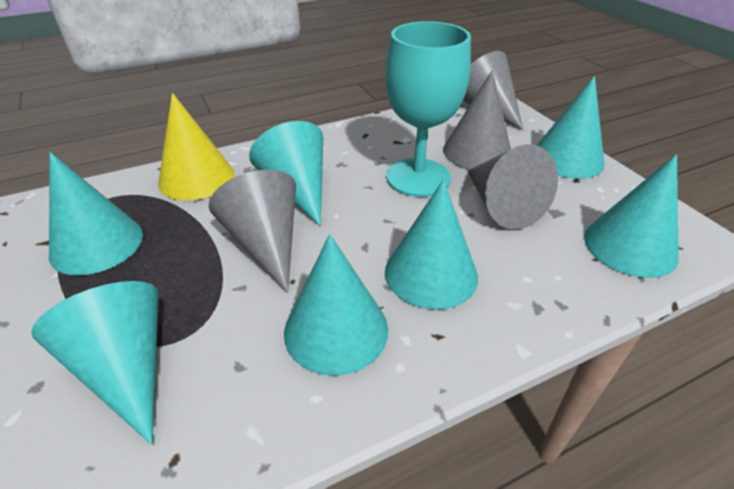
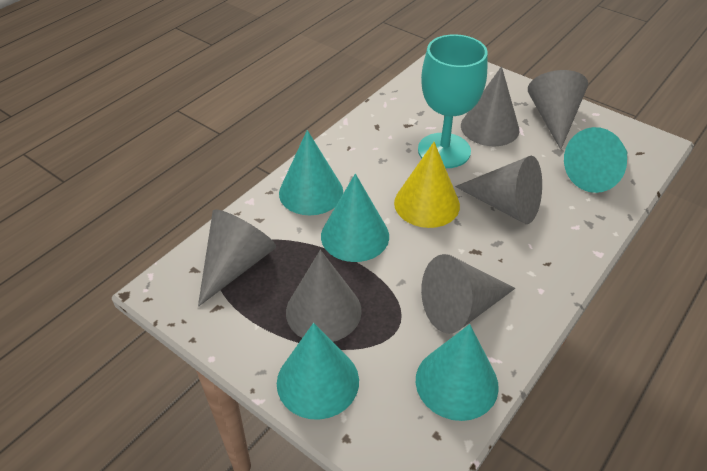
grey cone: [209,170,296,293] [443,70,511,170] [463,51,523,130] [468,144,558,229] = 4 -> [198,209,276,307] [286,250,362,342] [421,254,515,334] [455,156,542,224] [461,66,519,146] [528,70,588,150] = 6
turquoise cone: [31,281,159,445] [49,152,143,275] [249,121,323,226] [284,234,388,376] [385,180,478,310] [537,76,604,179] [584,154,679,278] = 7 -> [277,323,359,420] [279,130,343,215] [321,174,389,262] [416,324,499,421] [564,127,627,193] = 5

